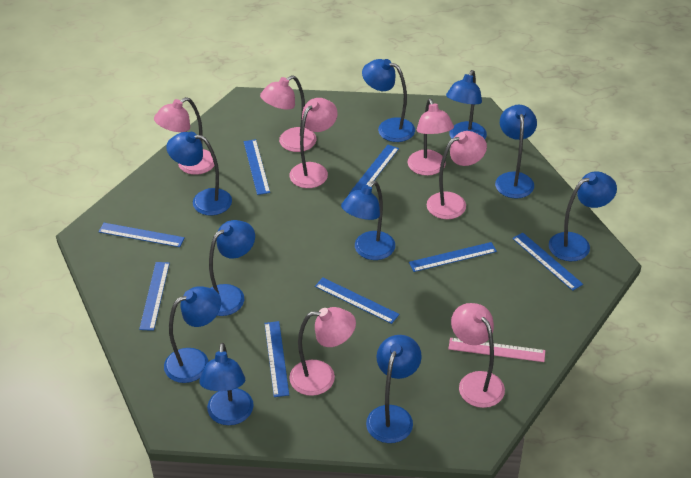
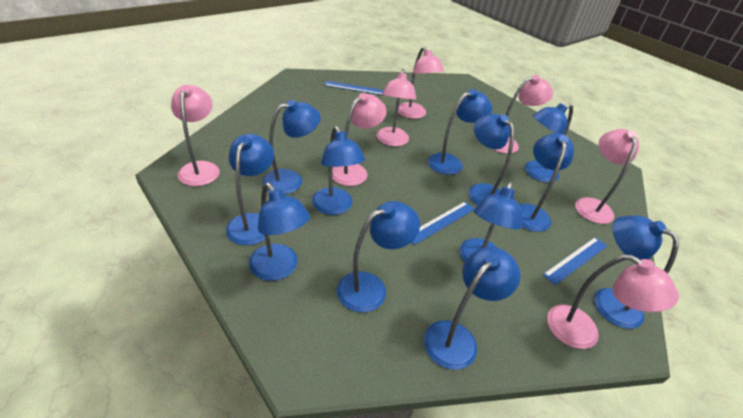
blue lamp: [164,286,221,383] [166,132,232,216] [199,343,254,425] [209,220,255,316] [341,181,395,260] [362,59,415,142] [366,335,422,443] [446,70,487,139] [495,105,537,199] [549,171,617,261] = 10 -> [226,134,274,245] [249,183,310,281] [262,100,321,194] [312,126,365,215] [337,201,420,313] [424,247,521,370] [428,89,492,175] [459,181,522,262] [468,114,514,205] [519,133,574,232] [524,103,573,182] [594,215,679,329] = 12
blue ruler: [99,223,185,247] [139,262,170,331] [244,139,270,195] [264,321,289,397] [315,278,400,324] [349,145,399,194] [409,242,497,272] [512,232,583,291] = 8 -> [324,81,384,95] [412,202,475,245] [543,237,607,285] = 3
pink ruler: [448,338,545,362] = 1 -> none = 0

